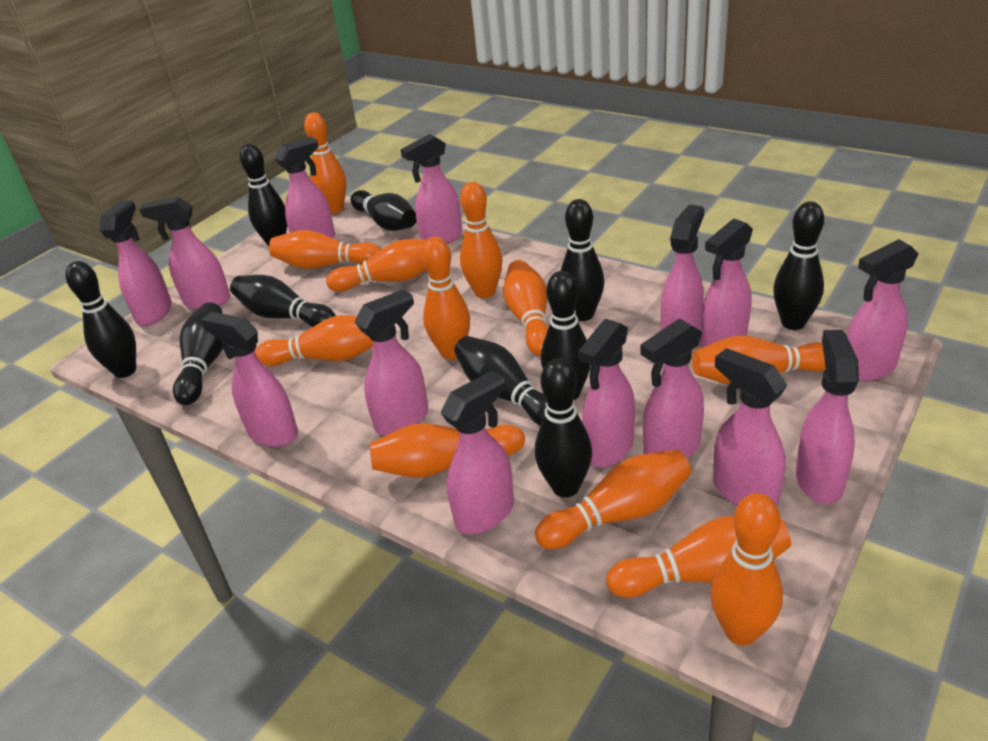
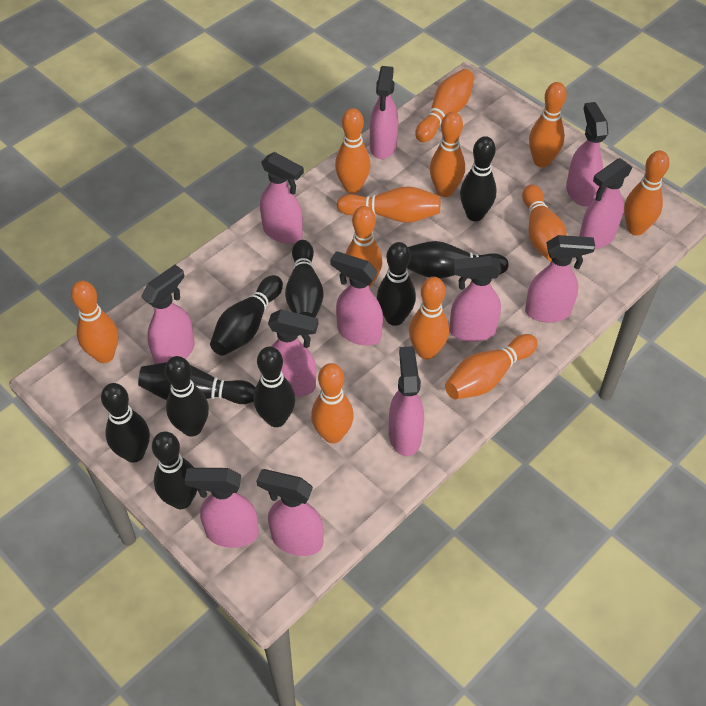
pink spray bottle: [100,200,172,326] [139,197,231,309] [201,312,298,447] [275,137,335,238] [354,289,428,436] [400,134,462,244] [440,370,514,534] [578,319,635,467] [641,318,704,458] [661,204,704,330] [700,219,753,348] [713,348,787,506] [795,330,859,504] [847,239,919,381] = 14 -> [141,265,195,364] [185,468,259,548] [256,469,324,556] [260,152,304,244] [268,309,318,397] [330,251,383,346] [370,66,398,159] [389,346,424,456] [450,256,501,342] [525,235,595,323] [566,102,608,206] [579,158,633,249] = 12

